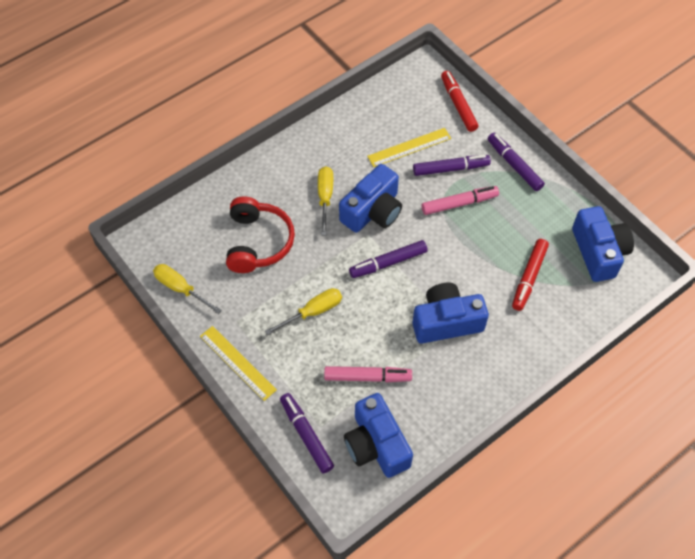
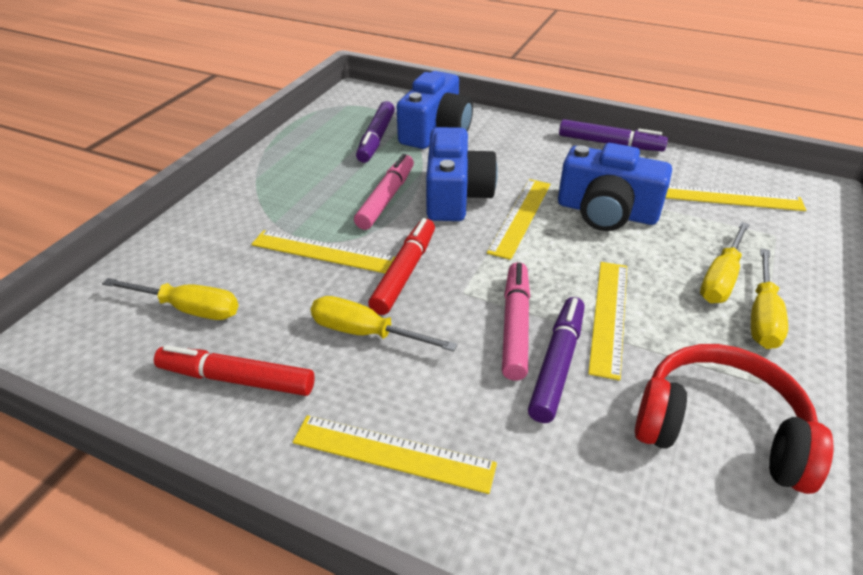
blue camera: [339,164,402,233] [344,393,413,478] [412,283,489,343] [572,206,634,282] = 4 -> [397,71,473,149] [426,127,498,221] [558,143,672,231] = 3
purple marker: [280,393,334,473] [349,240,428,278] [413,155,491,176] [488,133,545,191] = 4 -> [356,101,395,163] [528,297,585,423] [559,119,668,151] = 3
yellow ruler: [200,326,277,401] [367,128,451,167] = 2 -> [251,230,395,273] [293,415,497,494] [487,179,551,260] [588,262,627,381] [665,185,806,211] = 5
yellow screwdriver: [153,264,222,314] [265,288,342,335] [318,166,333,236] = 3 -> [102,278,238,320] [311,296,457,352] [700,222,750,303] [751,249,788,349] = 4

